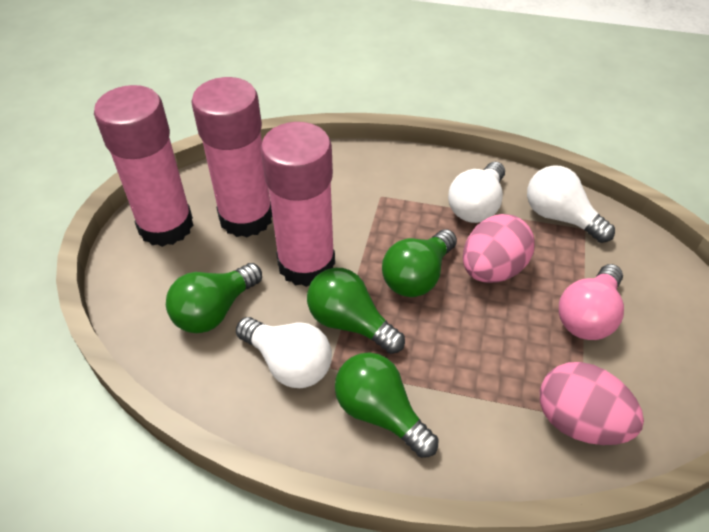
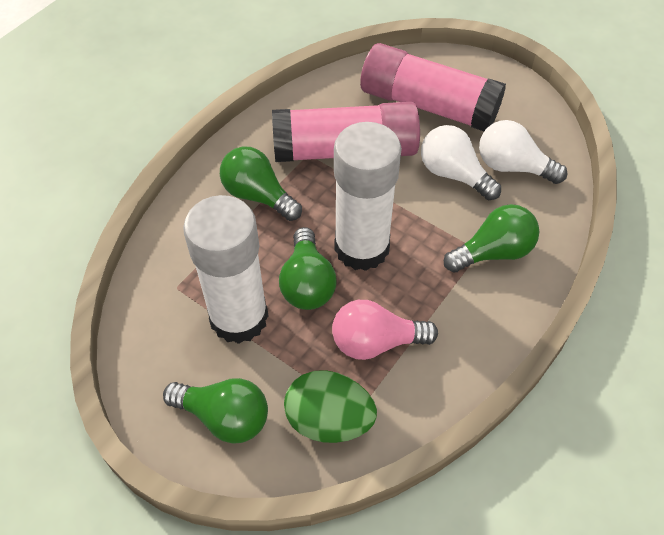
green egg: none = 0 -> [284,370,377,443] = 1
pink egg: [463,214,535,283] [540,362,644,445] = 2 -> none = 0
pink glue stick: [94,85,194,247] [191,77,272,237] [261,122,335,287] = 3 -> [272,102,420,162] [360,43,506,131] = 2
white glue stick: none = 0 -> [183,195,268,344] [334,122,402,271] = 2
white light bulb: [236,317,332,388] [448,162,505,223] [527,165,615,243] = 3 -> [421,125,501,200] [479,120,567,184] = 2

